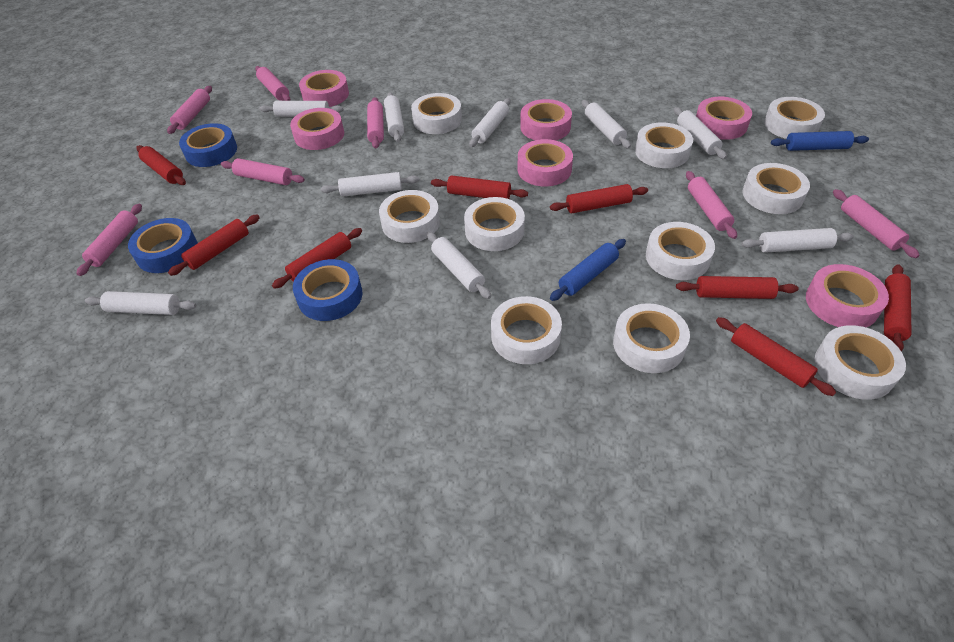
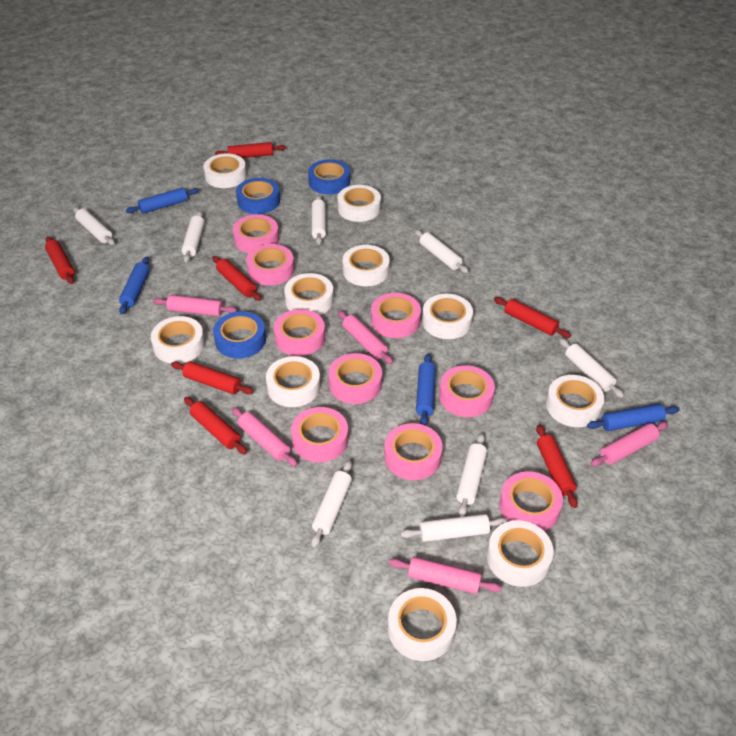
blue rolling pin: [550,239,626,301] [771,131,869,151] = 2 -> [119,257,150,315] [126,187,199,214] [416,354,436,426] [587,404,679,431] = 4
pink rolling pin: [76,204,142,276] [167,86,212,134] [221,158,305,185] [255,66,290,101] [367,97,384,149] [686,171,737,239] [833,189,920,258] = 7 -> [153,295,237,316] [232,407,298,467] [338,311,393,364] [389,557,502,594] [590,422,668,467] = 5
pink tape: [290,108,344,150] [299,70,349,107] [517,139,573,187] [520,99,572,141] [696,97,752,140] [806,264,889,327] = 6 -> [233,214,279,253] [246,244,294,286] [274,309,325,356] [291,407,348,462] [328,353,382,404] [371,293,421,338] [384,423,443,480] [439,365,495,417] [499,471,563,531] = 9
red rolling pin: [136,145,186,185] [168,215,260,276] [272,228,362,289] [431,175,528,199] [550,184,648,213] [676,276,799,299] [716,317,836,396] [884,264,911,351] = 8 -> [45,236,75,284] [171,361,254,395] [184,397,247,454] [212,256,261,301] [215,142,286,158] [494,297,571,338] [536,425,578,508] = 7
white rolling pin: [85,291,196,315] [260,101,343,117] [321,172,419,197] [384,92,404,142] [427,232,491,299] [469,98,511,147] [582,100,631,149] [674,107,727,159] [741,228,854,253] = 9 -> [73,207,115,245] [182,211,205,263] [311,460,352,548] [312,195,326,245] [400,514,508,542] [414,230,469,273] [456,433,487,517] [559,338,624,398] = 8

